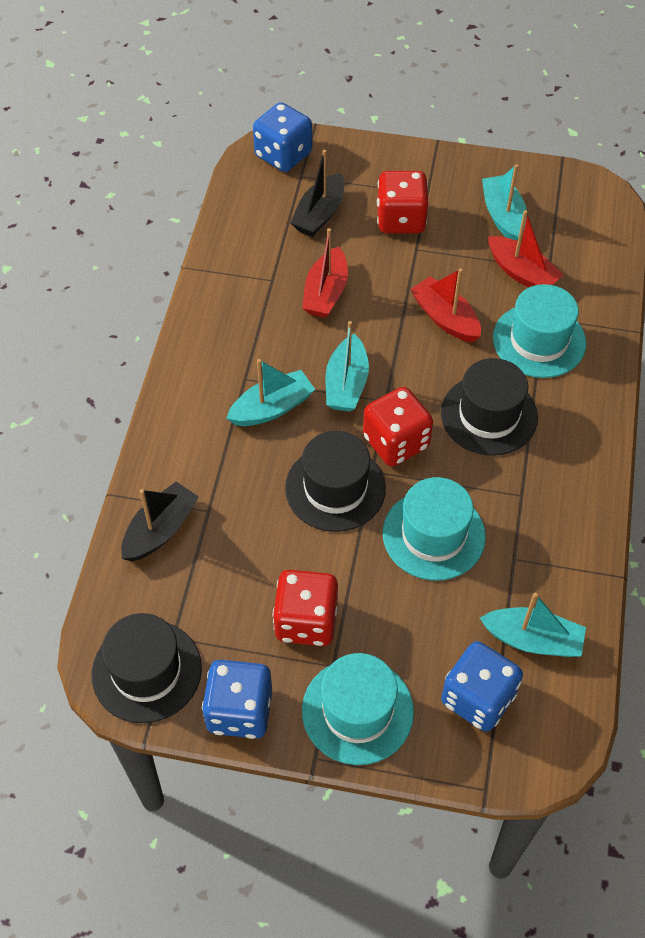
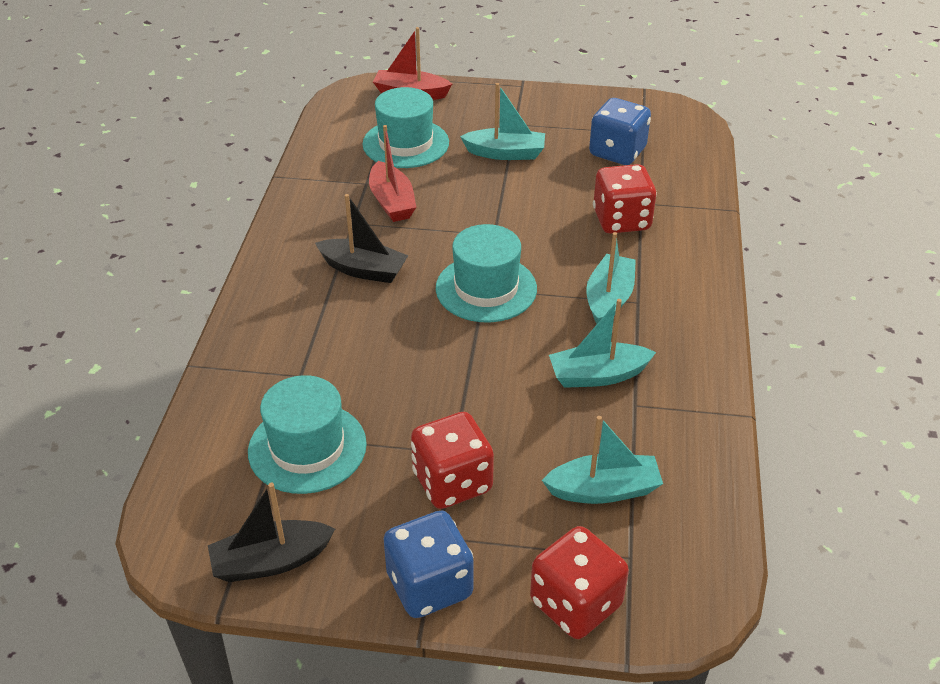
black hat: [91,613,202,723] [285,431,386,532] [441,358,538,456] = 3 -> none = 0
blue dice: [202,660,272,739] [253,102,312,172] [441,641,523,732] = 3 -> [383,510,474,618] [589,98,651,165] = 2
red boat: [302,228,348,318] [410,268,481,343] [488,210,564,288] = 3 -> [369,125,416,222] [373,27,452,100] = 2

